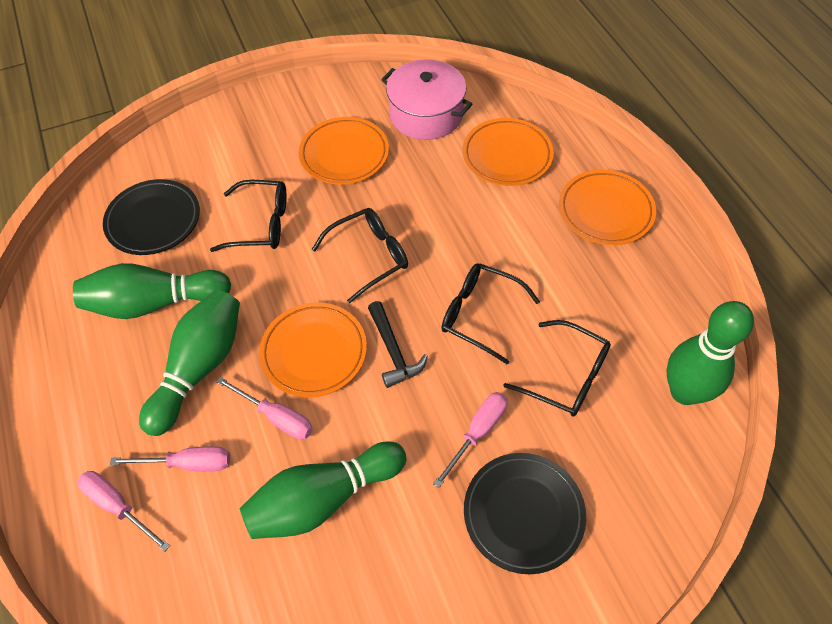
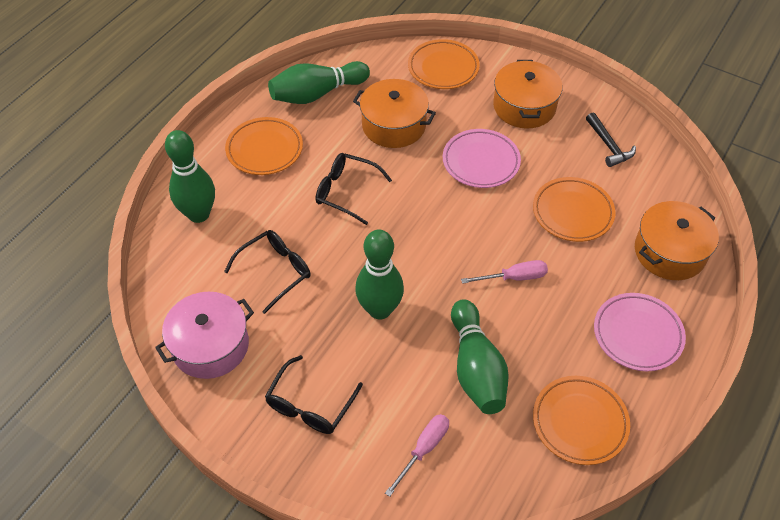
black glasses: [210,180,287,252] [312,208,408,303] [442,263,540,364] [503,320,611,417] = 4 -> [224,230,311,314] [265,355,363,434] [316,153,392,225] = 3
black plate: [103,179,200,255] [464,453,586,574] = 2 -> none = 0
orange pot: none = 0 -> [353,79,436,148] [493,60,562,129] [635,201,719,280] = 3
pink plate: none = 0 -> [443,129,521,188] [594,293,686,371] = 2
pink screwdriver: [78,471,170,552] [110,446,230,471] [216,377,313,440] [433,392,508,488] = 4 -> [385,414,449,497] [461,260,548,284] = 2

